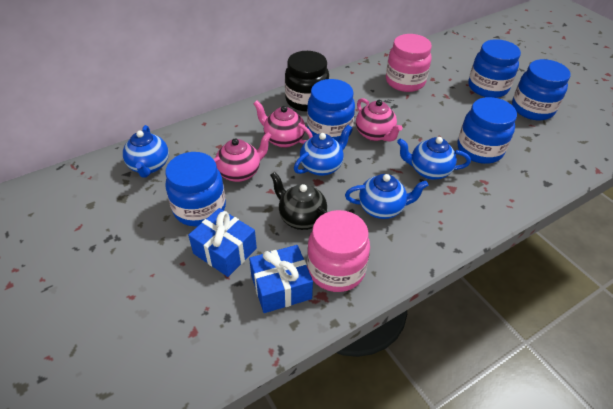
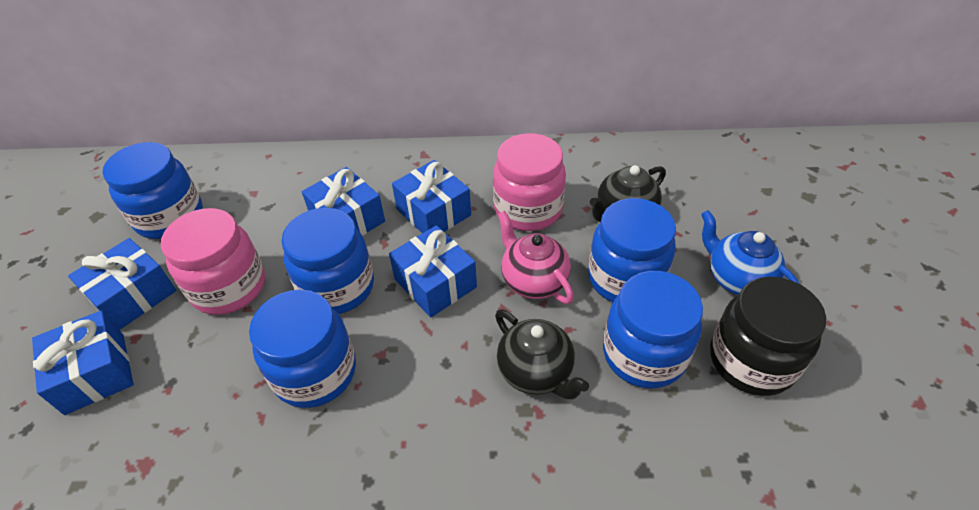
black teapot: [270,172,327,230] = 1 -> [495,309,589,399] [590,165,666,222] = 2
blue gift: [188,208,257,277] [249,245,313,313] = 2 -> [32,310,134,415] [68,238,176,330] [302,167,385,236] [389,225,477,318] [392,160,471,233] = 5
blue teapot: [123,125,169,178] [294,125,352,176] [345,174,428,219] [397,137,471,180] = 4 -> [701,210,799,295] = 1
pink teapot: [214,132,272,182] [253,101,313,148] [356,98,402,142] = 3 -> [497,211,574,304] = 1

